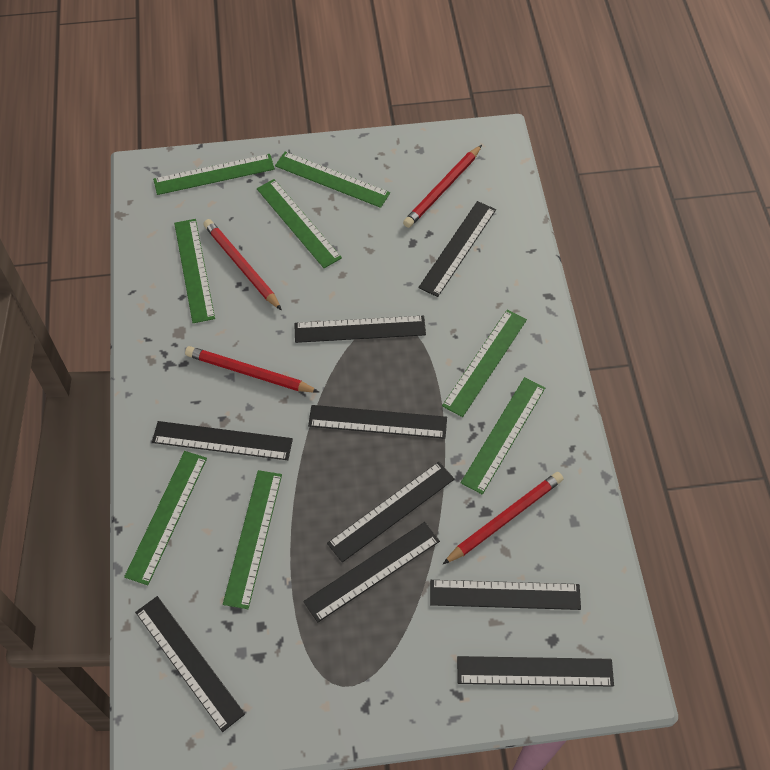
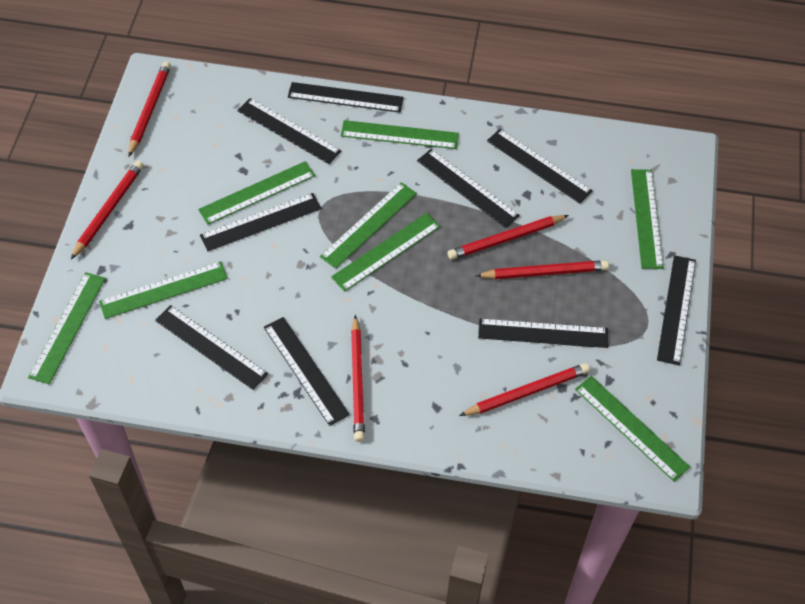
red pencil: [185,346,319,393] [203,219,282,310] [403,145,482,228] [443,472,563,564] = 4 -> [71,160,144,259] [128,61,171,157] [351,315,365,442] [448,215,569,260] [459,363,590,416] [475,260,609,279] = 6

